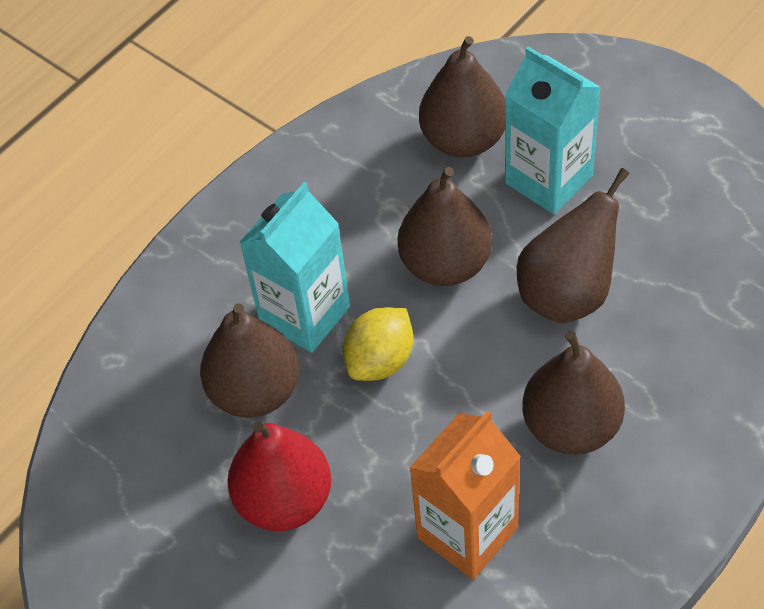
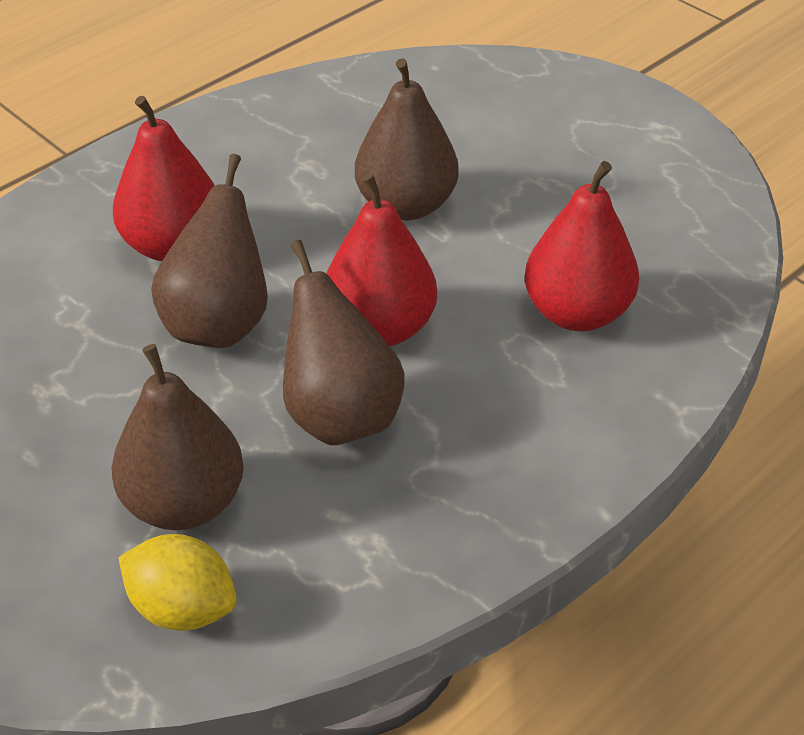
brown pear: [200,303,299,418] [398,167,492,286] [419,36,505,157] [517,168,629,323] [522,331,625,455] = 5 -> [111,344,244,530] [151,154,268,348] [283,240,405,445] [355,58,459,221] = 4
orange carton: [410,411,521,579] = 1 -> none = 0
red pear: [227,421,331,531] = 1 -> [113,96,215,261] [326,173,437,346] [525,161,639,331] = 3
turquoise carton: [239,182,350,353] [505,46,601,214] = 2 -> none = 0

